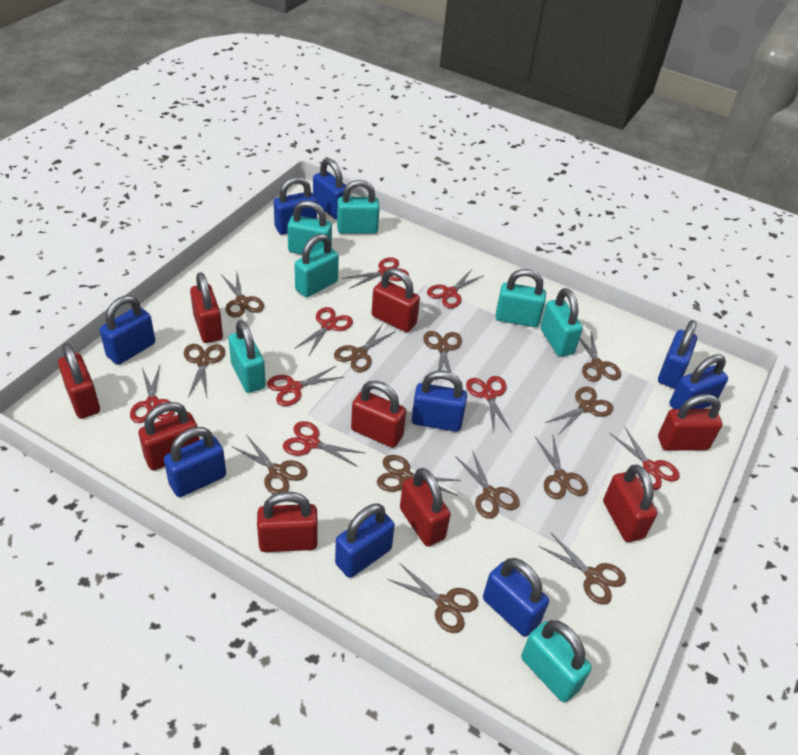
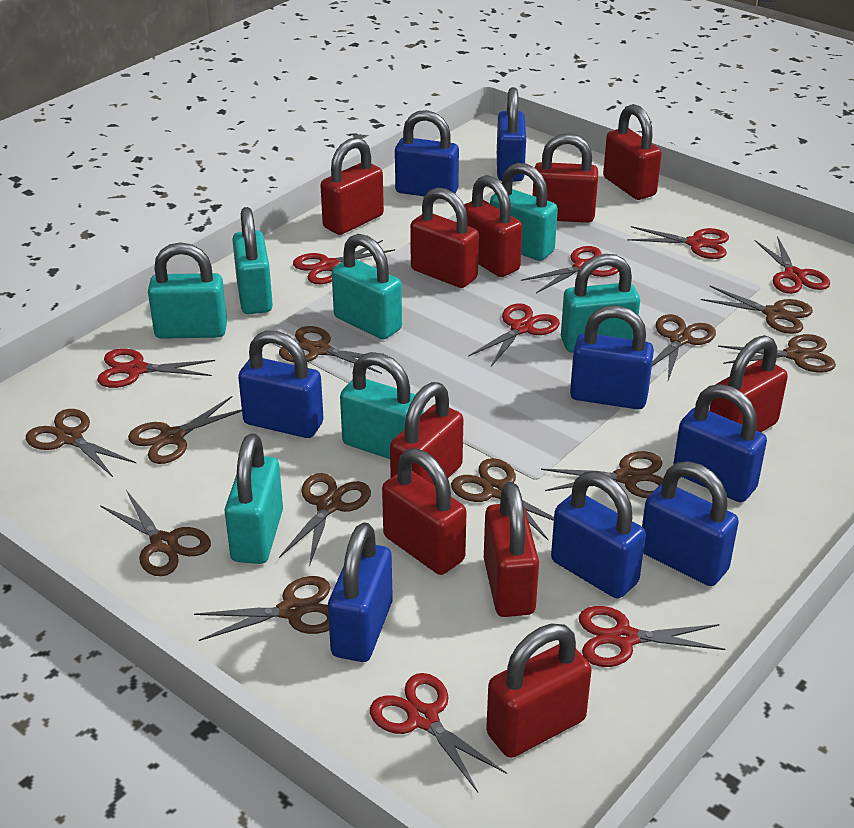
blue padlock: [100,295,155,365] [164,427,226,497] [274,177,317,235] [313,158,346,220] [335,503,395,578] [411,370,467,432] [483,558,549,637] [658,320,697,388] [669,354,728,409] = 9 -> [238,331,324,438] [328,522,393,662] [395,110,459,196] [497,87,526,182] [551,471,646,599] [570,306,654,409] [642,461,739,586] [673,384,767,502] = 8
brown scissors: [184,344,225,398] [221,272,264,318] [232,436,307,494] [334,324,396,372] [377,455,461,496] [387,563,478,633] [423,331,462,381] [455,450,520,519] [535,435,588,499] [539,533,626,605] [545,387,614,435] [579,332,621,382] = 12 -> [26,409,136,477] [100,490,211,576] [128,396,242,464] [194,576,330,641] [279,326,382,374] [279,473,371,567] [451,458,554,540] [541,451,663,498] [652,314,716,380] [701,286,813,334] [718,334,836,373] = 11
red padlock: [58,343,100,419] [138,402,200,470] [190,272,223,343] [257,491,318,552] [351,381,406,448] [372,268,420,332] [400,468,451,546] [603,464,657,542] [658,394,722,451] = 9 -> [320,137,384,235] [382,448,467,575] [390,382,463,486] [410,187,479,288] [464,175,522,277] [484,482,539,617] [486,624,592,758] [532,133,598,223] [603,104,662,200] [709,335,788,432] = 10

